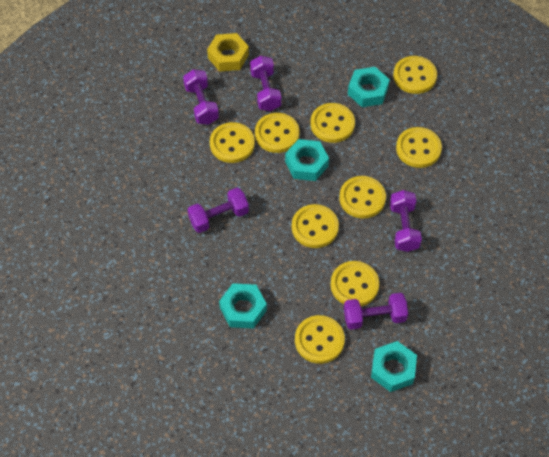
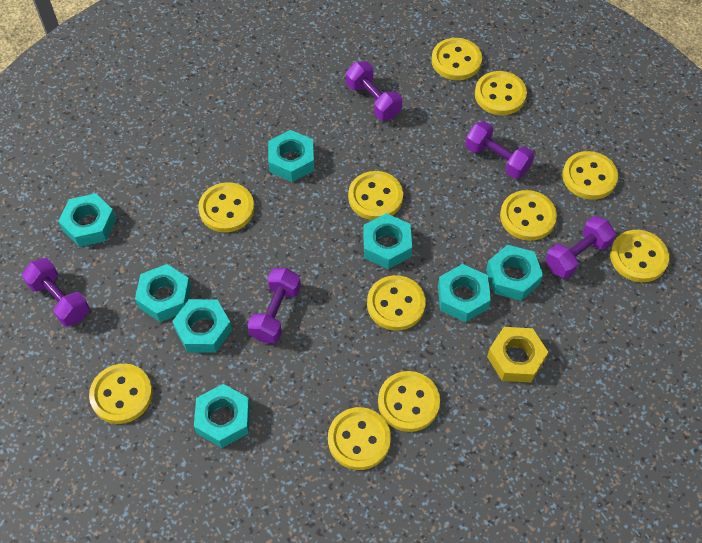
turquoise nut: [219,283,267,329] [285,139,329,181] [348,67,390,107] [371,341,417,392] = 4 -> [58,193,116,247] [135,264,191,322] [172,299,232,353] [194,384,250,448] [268,130,314,182] [363,213,412,269] [438,264,491,322] [486,245,543,301] = 8
yellow button: [210,122,255,163] [255,113,299,153] [292,204,339,248] [295,315,345,364] [310,103,355,143] [330,261,379,306] [339,176,386,219] [393,56,437,94] [396,127,442,168] = 9 -> [89,363,153,424] [198,182,254,233] [328,407,391,470] [348,171,403,220] [367,275,426,331] [378,371,440,432] [432,38,482,80] [475,71,527,115] [500,190,557,241] [562,151,618,200] [610,230,669,282] = 11

